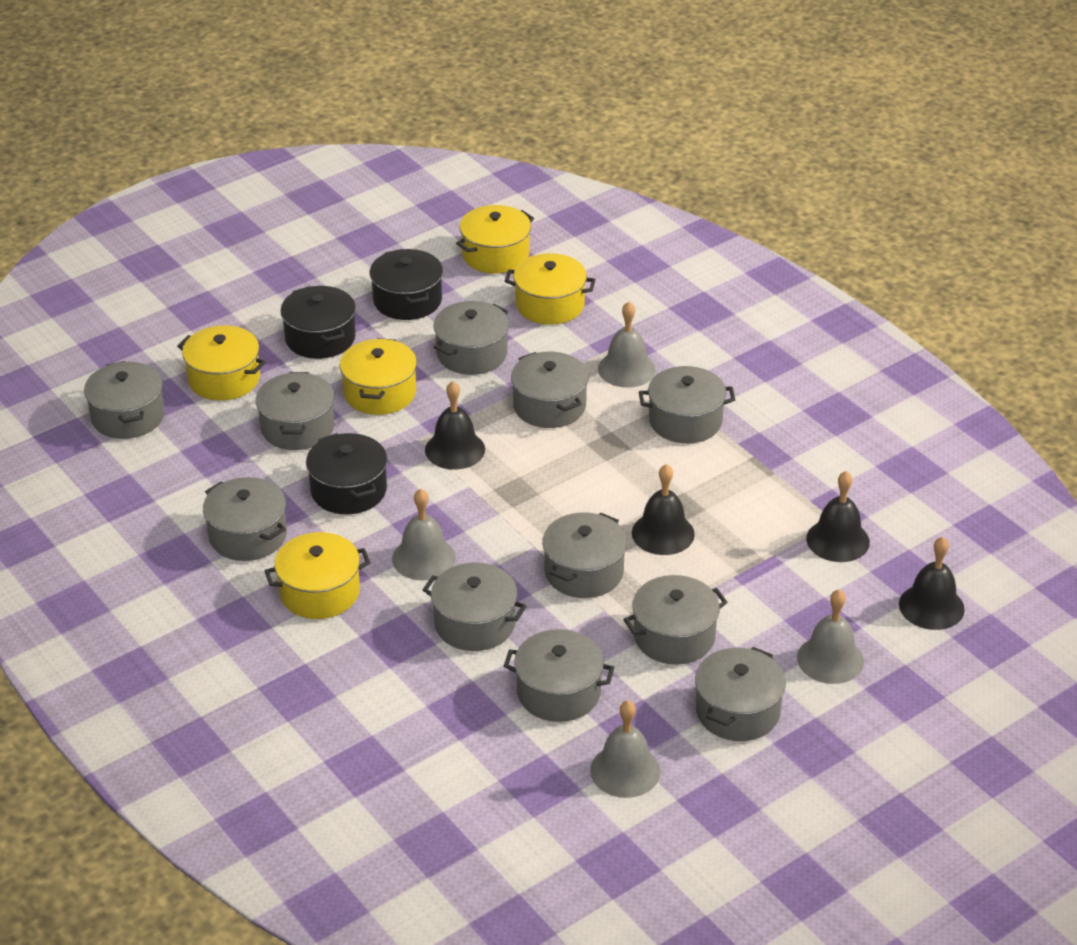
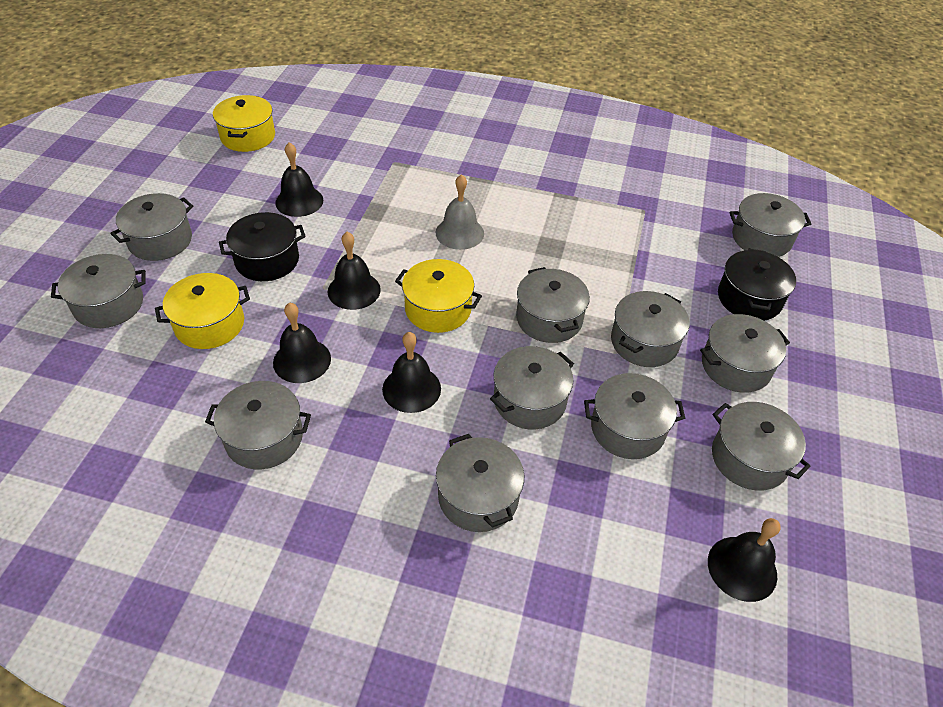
black bell: [425,381,485,470] [632,464,695,555] [806,471,870,562] [899,537,965,630] = 4 -> [273,303,331,383] [275,142,323,217] [328,232,381,310] [382,332,441,413] [708,518,781,602] = 5
black pot: [280,286,356,359] [306,433,387,514] [370,249,443,320] = 3 -> [219,212,306,281] [718,249,796,321] = 2
grey bell: [392,489,456,580] [590,700,661,798] [598,302,656,388] [797,589,864,684] = 4 -> [436,174,484,250] = 1
yellow pot: [177,325,266,401] [265,532,370,619] [339,338,417,415] [456,205,534,274] [505,253,596,325] = 5 -> [155,273,250,349] [213,95,275,152] [395,259,482,333] = 3

